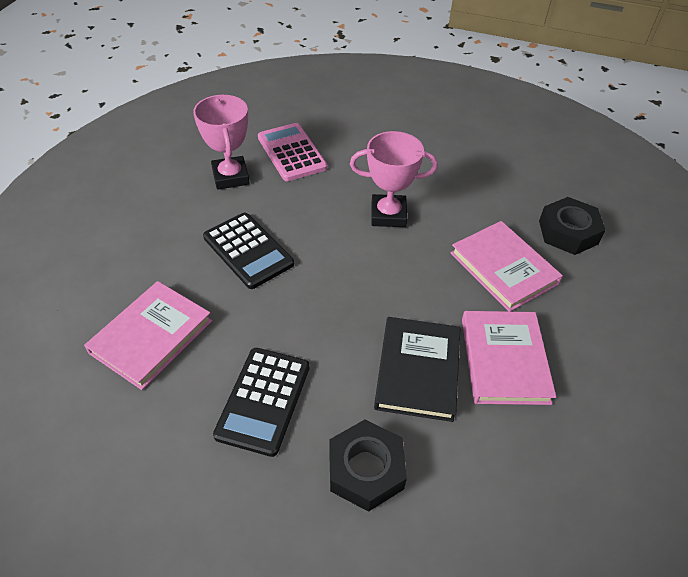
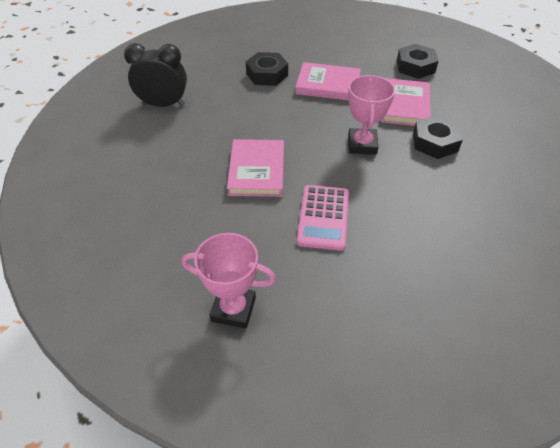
black book: [374,317,460,422] = 1 -> none = 0
black calculator: [203,213,294,289] [213,348,310,457] = 2 -> none = 0
black clock: none = 0 -> [124,43,187,107] = 1
black nut: [329,420,407,512] [539,197,605,255] = 2 -> [246,52,288,86] [397,44,439,79] [413,115,463,159] = 3

